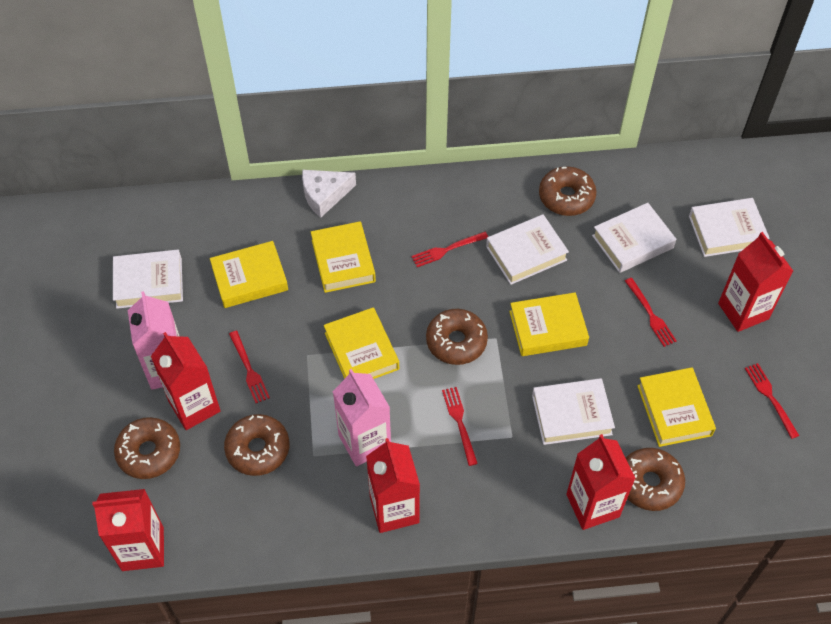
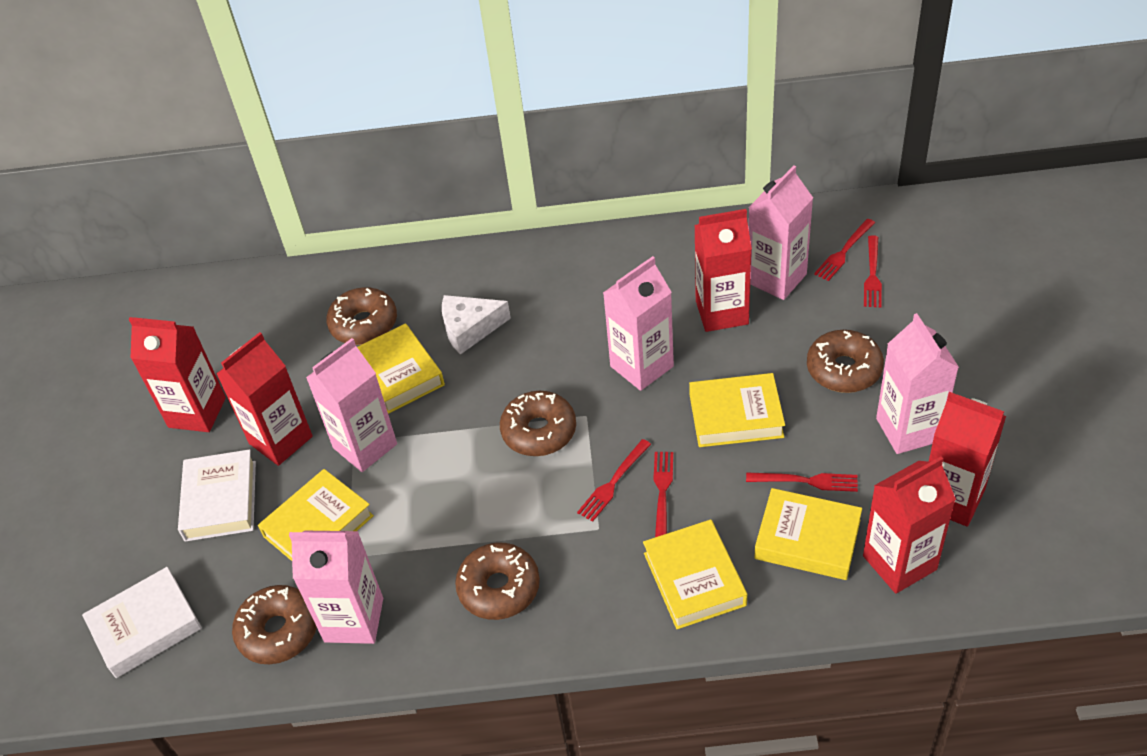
pink carton: [128,291,179,390] [333,369,391,466] = 2 -> [289,531,383,644] [306,338,397,472] [603,256,674,391] [749,165,813,300] [876,313,959,454] = 5
white book: [113,250,183,309] [486,214,569,285] [532,378,615,445] [592,203,676,273] [689,198,770,257] = 5 -> [82,567,202,678] [178,449,256,542] = 2

